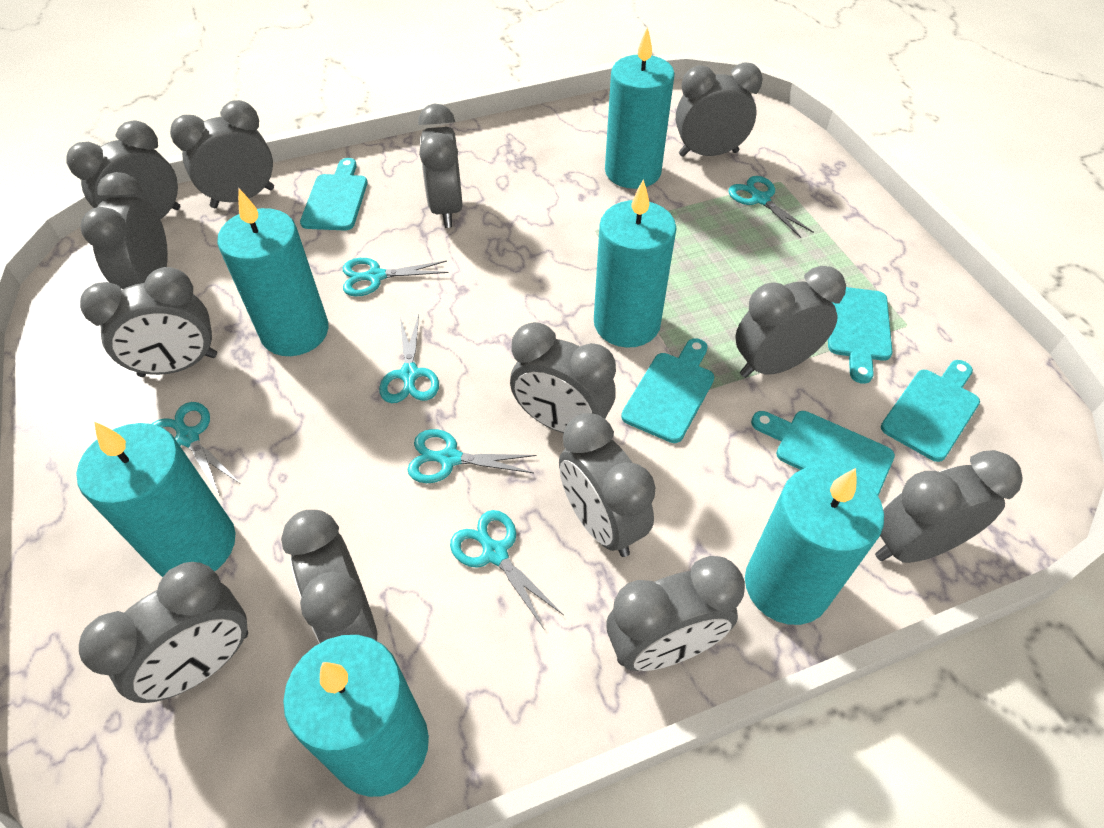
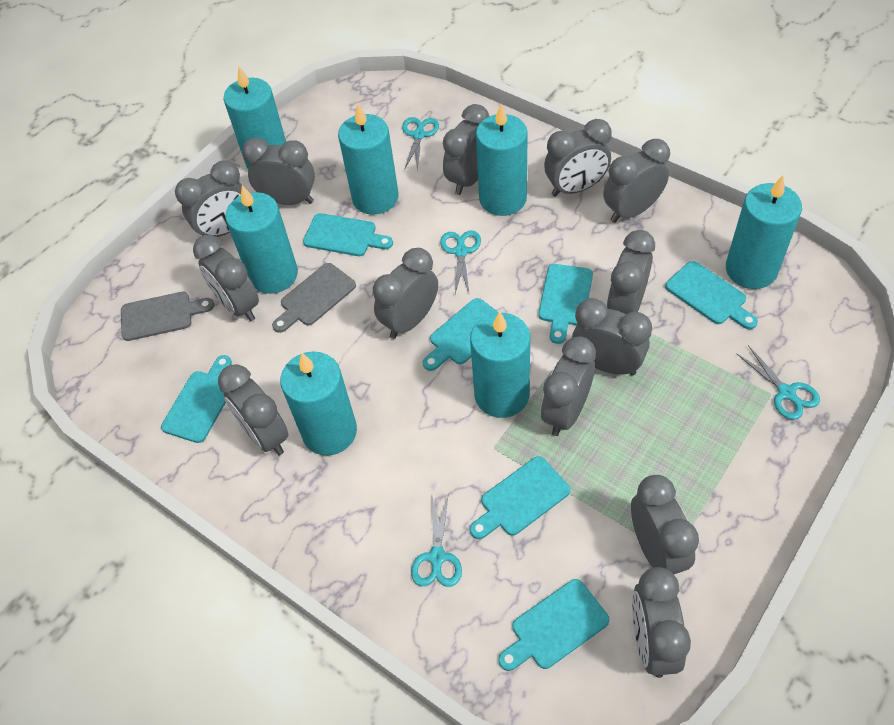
grey cutting board: none = 0 -> [121,291,214,341] [272,263,356,333] = 2
turquoise candle: [76,422,236,577] [217,189,329,356] [283,635,429,797] [594,179,676,348] [605,27,675,189] [745,465,884,625] = 6 -> [223,66,286,169] [225,185,298,294] [280,352,357,456] [338,104,399,215] [470,311,530,418] [476,104,528,216] [726,175,802,289] = 7
turquoise cutting board: [300,158,368,231] [621,338,714,443] [751,411,895,495] [828,287,892,384] [881,360,980,462] = 5 -> [161,355,232,443] [303,213,393,256] [423,298,499,371] [470,456,570,539] [498,579,610,671] [538,264,593,344] [665,261,758,329] = 7
turquoise scissors: [152,402,239,496] [343,258,448,296] [379,315,439,403] [408,429,536,483] [450,510,564,629] [729,176,814,238] = 6 -> [402,117,439,170] [411,496,462,587] [440,231,481,295] [736,345,820,420] = 4

